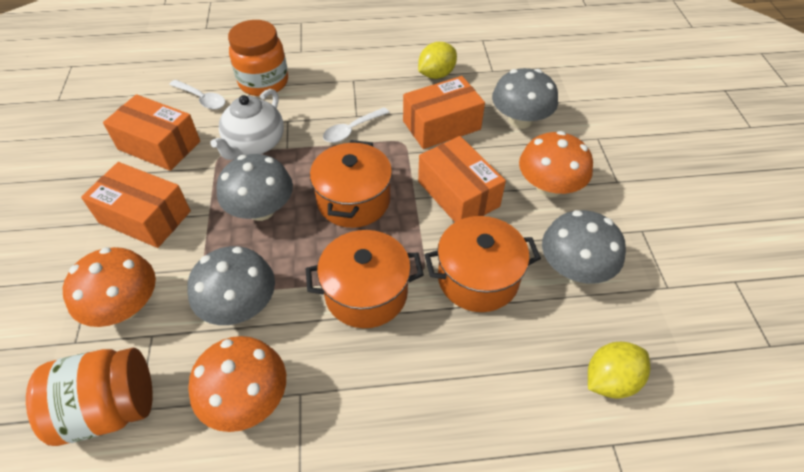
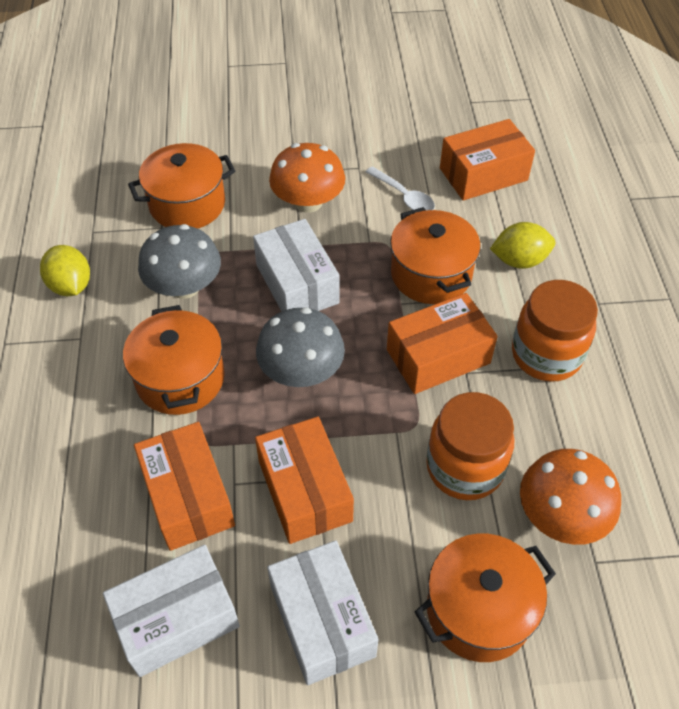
grey mushroom: [187,246,275,325] [216,154,293,221] [492,68,558,129] [542,210,626,284] = 4 -> [138,224,221,299] [256,307,345,387] = 2
orange mushroom: [63,247,156,327] [188,336,286,432] [519,131,593,197] = 3 -> [269,143,345,213] [520,449,621,545] = 2
orange pot: [306,230,424,328] [310,140,392,228] [424,216,541,312] = 3 -> [123,305,225,415] [128,143,235,229] [390,207,481,304] [415,534,556,662] = 4
white box: none = 0 -> [103,545,240,677] [253,219,340,312] [267,540,378,685] = 3
white spoon: [169,80,225,109] [323,107,390,143] = 2 -> [366,166,435,210] = 1
white teapot: [210,89,284,160] = 1 -> none = 0

